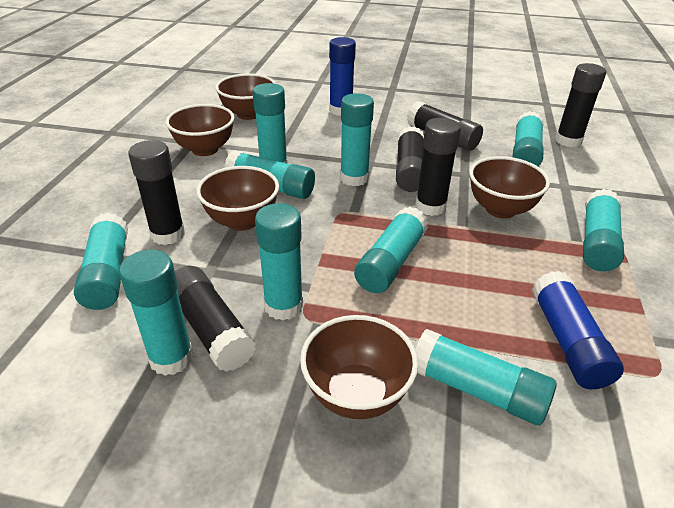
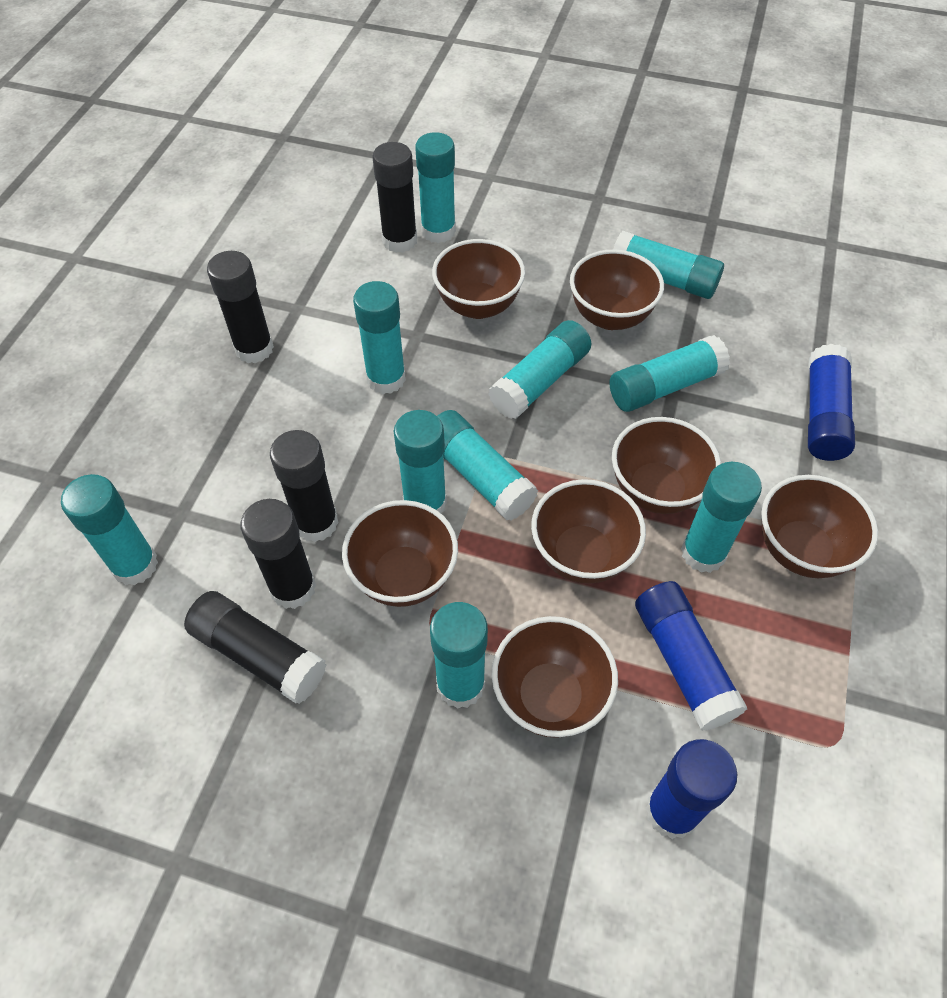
black glue stick: [128,140,185,245] [175,266,256,372] [396,126,424,192] [407,101,483,151] [415,118,461,216] [555,63,606,147] = 6 -> [184,591,326,704] [207,251,274,363] [240,499,316,609] [270,430,339,542] [372,142,417,253] = 5
blue glue stick: [329,37,356,116] [532,271,624,389] = 2 -> [635,581,747,731] [645,739,737,839] [808,344,855,461] = 3
brown bowl: [166,104,234,156] [196,166,279,231] [215,74,276,120] [300,315,418,419] [470,156,550,218] = 5 -> [342,500,458,607] [432,239,525,319] [492,616,618,738] [531,479,646,584] [570,249,664,330] [612,417,721,514] [761,475,878,578] = 7

